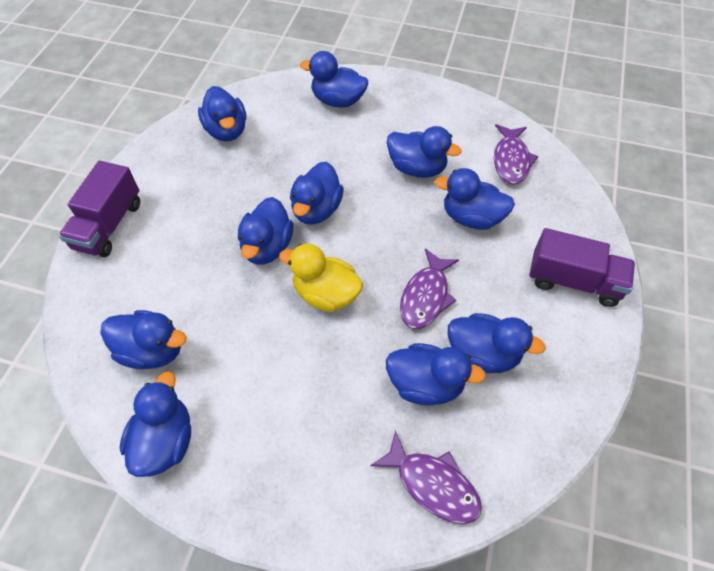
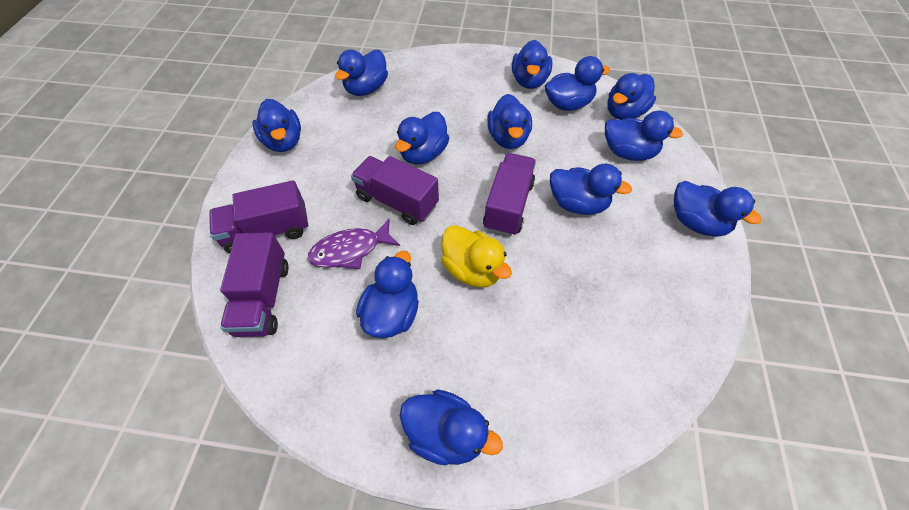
blue duck: [100,310,186,369] [120,371,191,477] [198,86,246,142] [238,197,293,264] [290,162,344,225] [300,51,368,108] [386,343,486,406] [387,126,462,178] [435,168,515,230] [448,313,546,373] = 10 -> [252,99,301,152] [335,49,388,96] [356,251,419,338] [395,112,449,165] [400,390,503,466] [487,94,532,149] [512,40,552,89] [545,56,610,111] [550,164,632,215] [605,110,683,161] [607,73,656,120] [674,181,761,237] = 12
purple fish: [370,430,482,524] [400,248,459,329] [494,124,538,184] = 3 -> [308,219,400,269] = 1
purple truck: [59,161,140,257] [529,228,635,307] = 2 -> [209,180,309,253] [220,232,289,337] [351,156,439,225] [483,153,536,236] = 4

